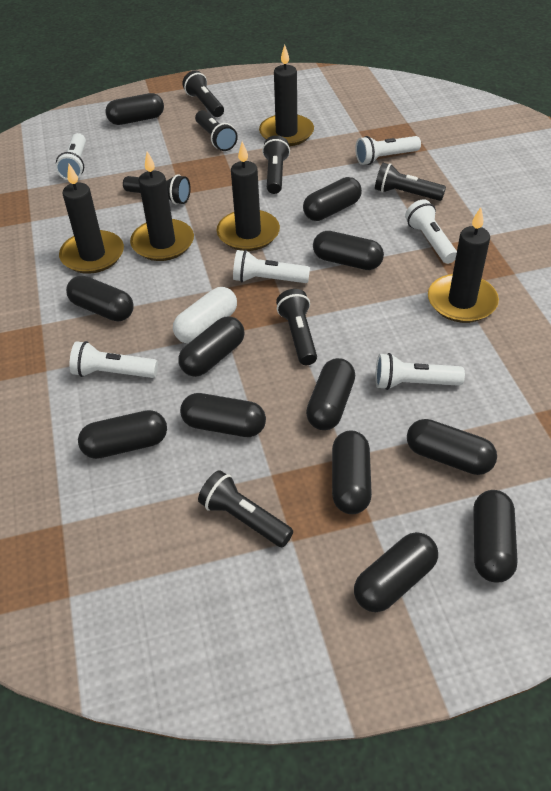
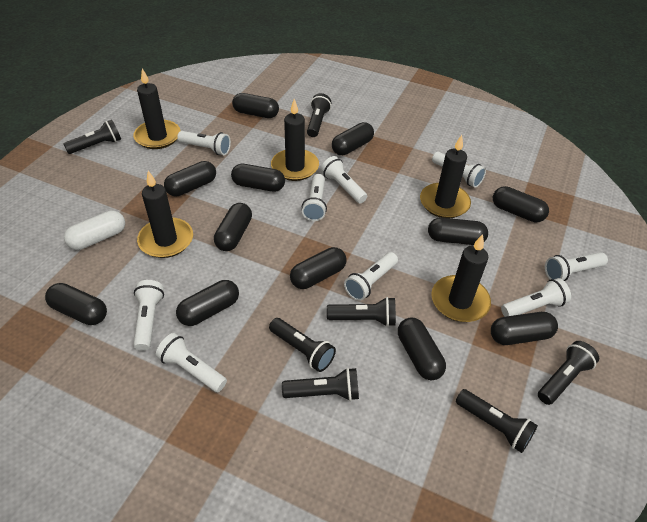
white flashlight: [56,133,86,180] [70,341,158,378] [233,250,310,283] [355,136,421,165] [375,353,465,390] [405,199,457,264] = 6 -> [133,280,164,351] [156,333,227,392] [177,131,231,155] [302,174,327,221] [321,156,367,203] [344,252,398,301] [432,152,486,188] [501,278,571,317] [545,252,608,281] = 9

